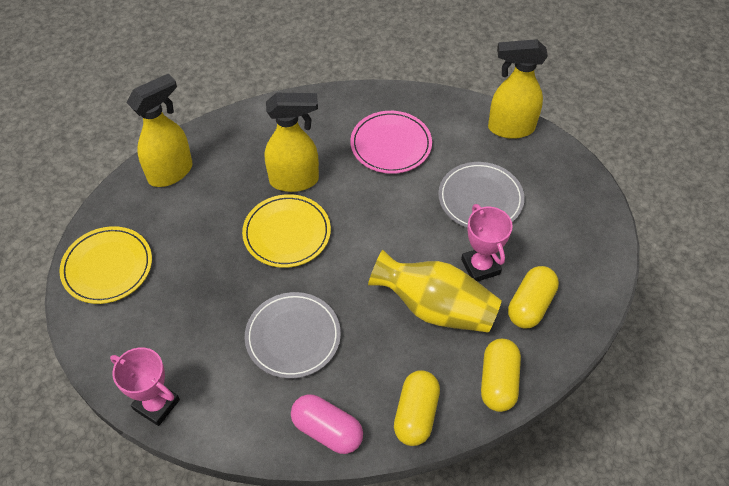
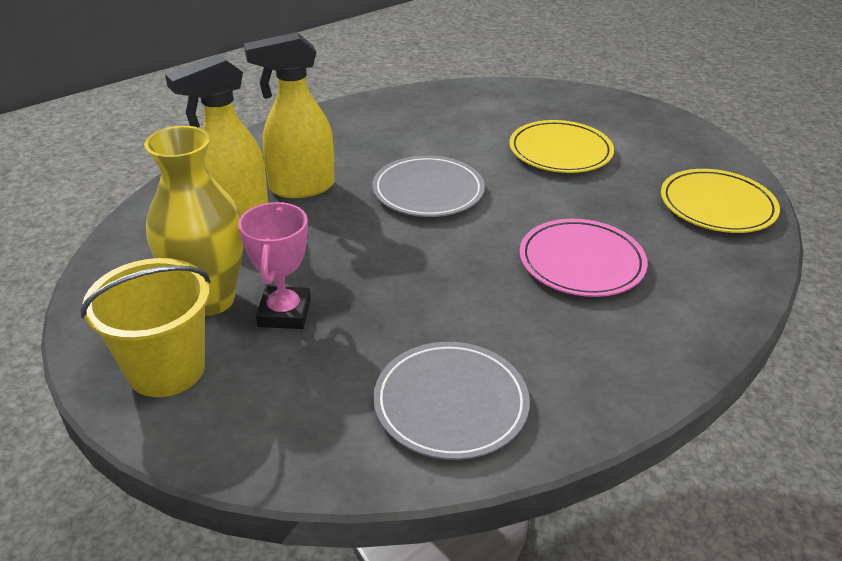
pink capsule: [291,394,363,454] = 1 -> none = 0
pink trophy: [110,347,180,426] [461,204,513,282] = 2 -> [238,202,311,329] = 1
yellow bucket: none = 0 -> [80,258,211,397] = 1
yellow capsule: [394,371,440,446] [481,339,521,412] [508,266,559,329] = 3 -> none = 0
yellow spray bottle: [126,74,193,187] [265,93,319,192] [488,39,548,139] = 3 -> [165,54,268,216] [244,32,335,198] = 2

